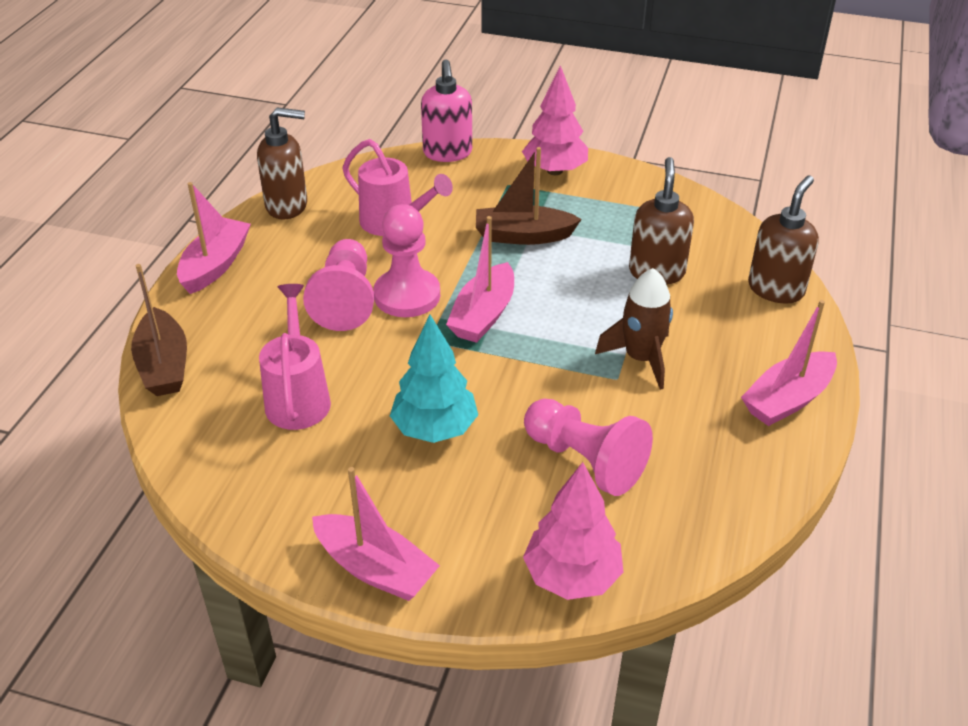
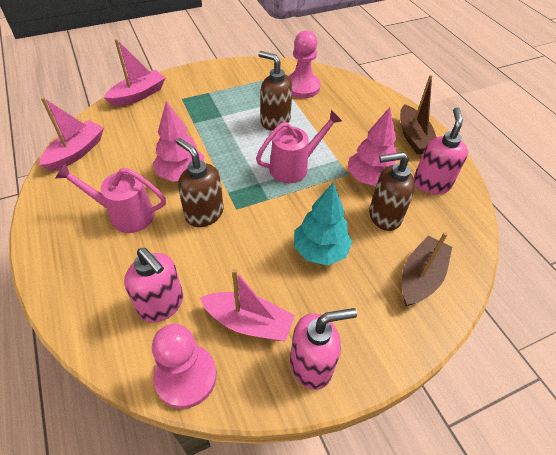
brown rocket: [595,268,673,390] = 1 -> none = 0
pink boat: [177,182,251,294] [312,467,440,601] [446,216,514,343] [741,300,837,426] = 4 -> [39,97,104,172] [104,39,165,106] [200,269,295,341] = 3
pink pawn: [303,239,374,331] [374,204,440,317] [524,398,653,496] = 3 -> [152,324,217,409] [289,30,321,98] = 2
pink soap dispenser: [421,59,472,162] = 1 -> [124,248,183,323] [290,308,357,390] [414,107,468,194] = 3

